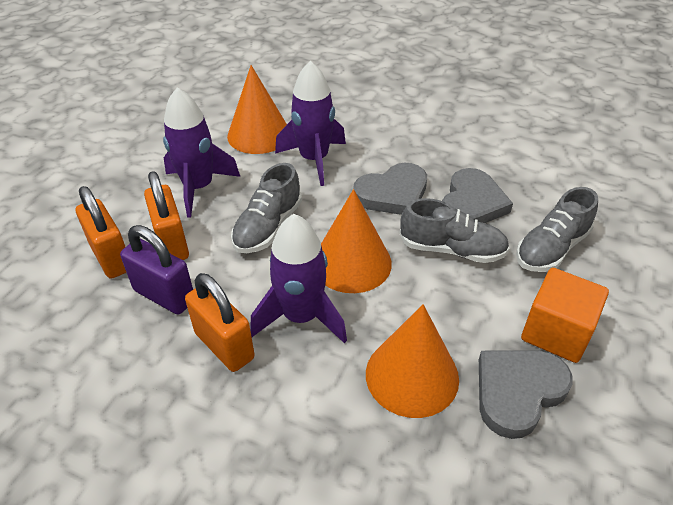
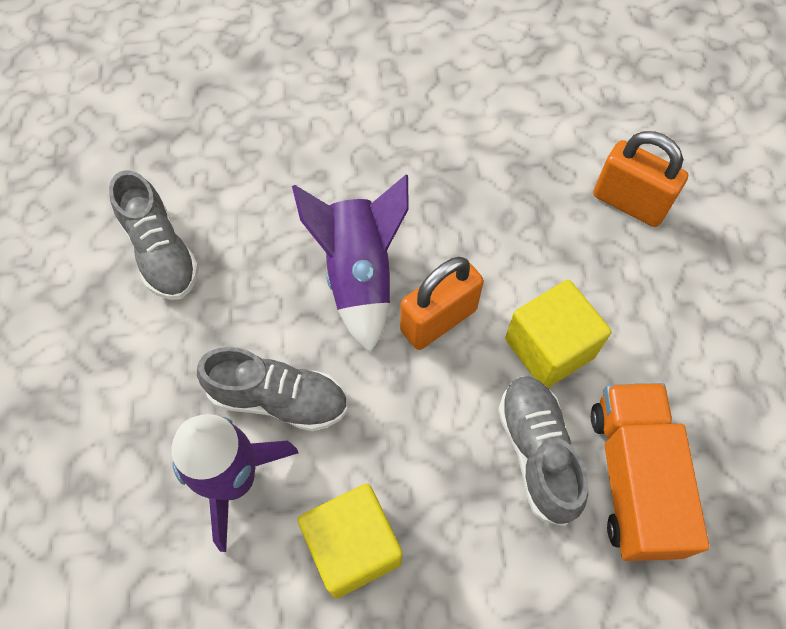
grey heart: [353,163,427,215] [442,168,513,223] [479,351,573,439] = 3 -> none = 0
orange cone: [227,65,287,154] [321,189,392,293] [366,304,459,418] = 3 -> none = 0
orange cube: [521,268,609,363] = 1 -> none = 0
orange padlock: [75,186,127,279] [144,171,189,260] [185,273,255,372] = 3 -> [400,257,484,350] [593,131,688,227] = 2
orange truck: none = 0 -> [591,383,709,561] = 1
purple padlock: [120,225,193,315] = 1 -> none = 0
purple rocket: [163,87,240,218] [250,214,347,343] [275,61,346,186] = 3 -> [171,414,298,552] [292,174,409,353] = 2
yellow cube: none = 0 -> [298,484,402,598] [505,280,611,388] = 2

